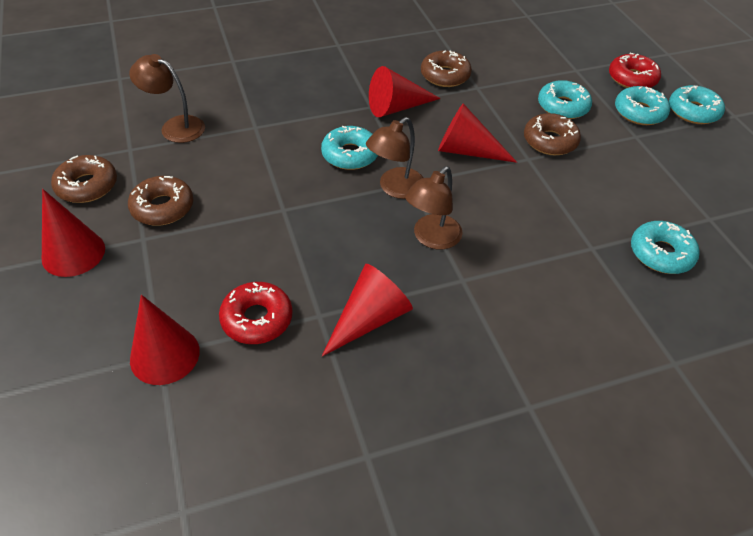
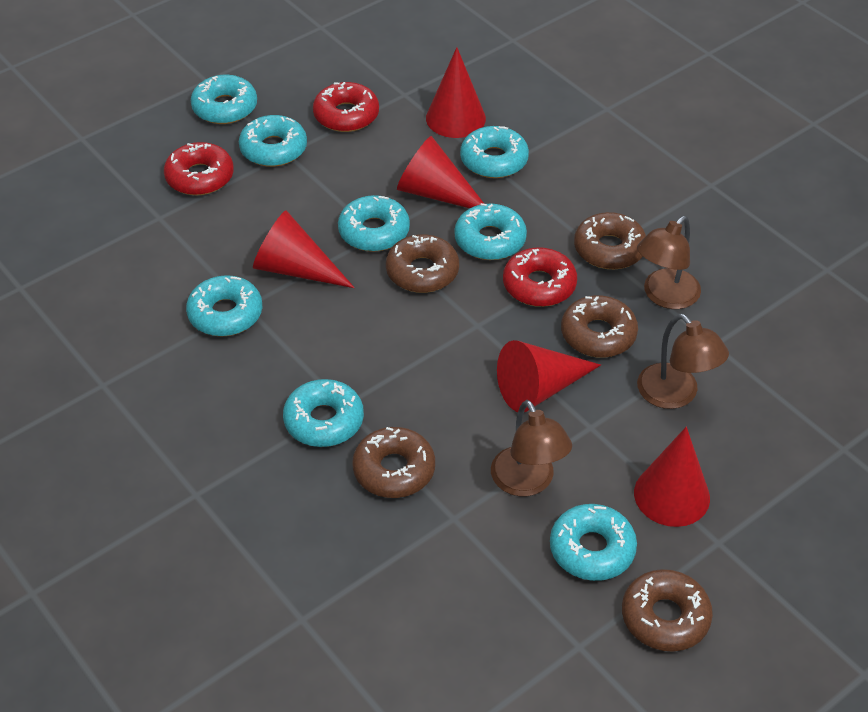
brown donut: [51,155,117,203] [128,176,194,226] [421,50,472,87] [524,113,581,155] = 4 -> [352,427,435,498] [386,234,459,293] [561,295,638,358] [574,212,646,269] [622,569,713,652] = 5
red donut: [219,282,293,344] [609,53,661,88] = 2 -> [164,142,234,196] [313,82,379,132] [503,247,577,307] = 3
turquoise donut: [321,126,378,170] [538,80,592,119] [615,86,670,125] [631,221,700,274] [669,85,725,124] = 5 -> [186,275,263,336] [191,75,257,124] [239,115,307,167] [283,379,364,447] [338,195,410,252] [454,203,527,260] [460,126,529,178] [550,504,637,581] = 8

